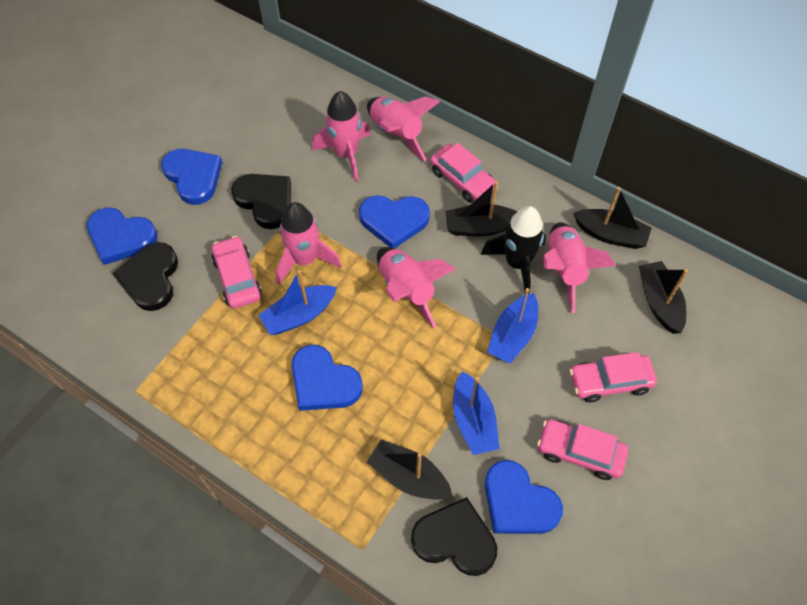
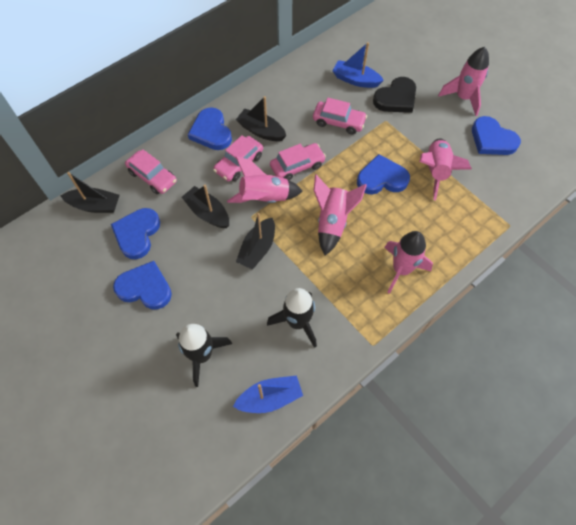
black heart: [113,242,178,311] [231,174,291,229] [411,497,497,576] = 3 -> [373,77,416,113] = 1
black rocket: [481,206,546,294] = 1 -> [176,324,232,387] [267,288,317,348] = 2
blue boat: [258,270,337,335] [453,371,500,455] [487,288,538,364] = 3 -> [233,375,303,413] [333,42,384,88] = 2

